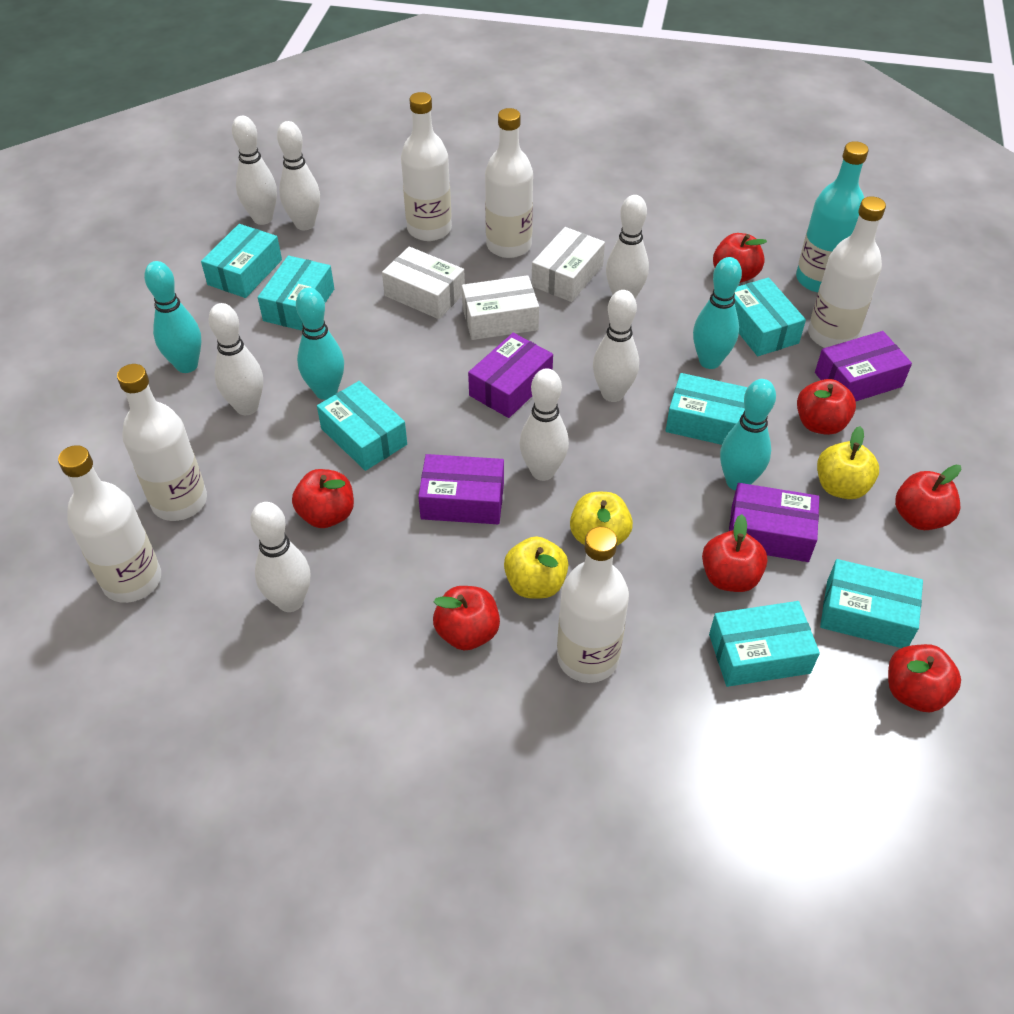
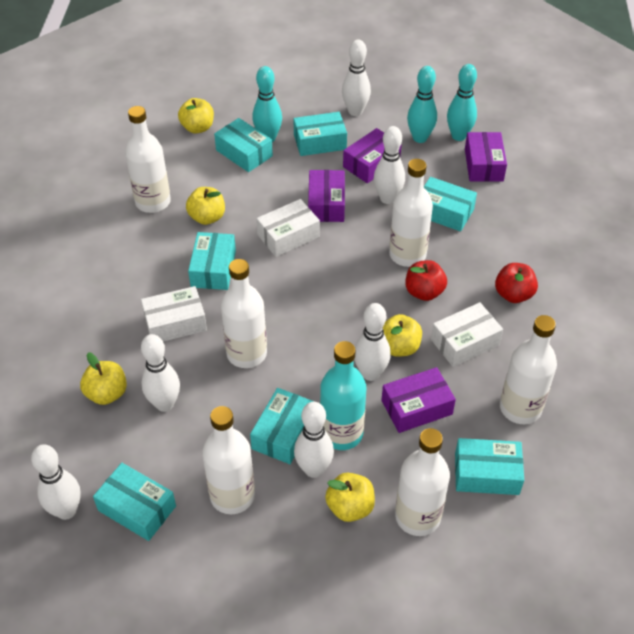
red apple: [292,469,354,528] [433,586,500,650] [702,514,768,592] [713,233,767,283] [797,379,856,435] [888,644,961,712] [895,465,961,530] = 7 -> [406,260,447,301] [495,263,538,303] = 2
turquoise bowling pin: [144,261,201,373] [296,288,344,400] [693,257,742,369] [720,379,776,491] = 4 -> [252,66,282,142] [407,66,437,143] [447,64,477,141] = 3
white bowling pin: [209,303,263,415] [232,116,277,225] [250,502,310,612] [277,121,320,230] [520,368,569,481] [593,290,639,402] [606,195,649,299] = 7 -> [31,444,81,520] [141,334,180,412] [294,402,334,478] [342,39,371,116] [355,303,391,381] [374,126,405,204] = 6
yellow apple: [504,536,568,599] [570,492,633,546] [817,426,879,499] = 3 -> [80,352,127,405] [178,98,214,134] [186,187,225,225] [325,473,375,522] [383,314,422,357] = 5

